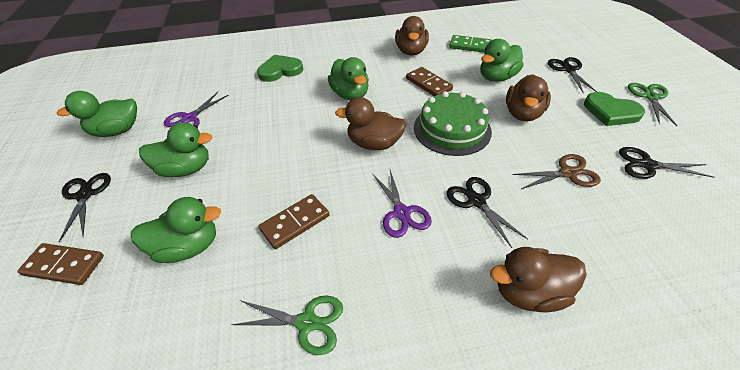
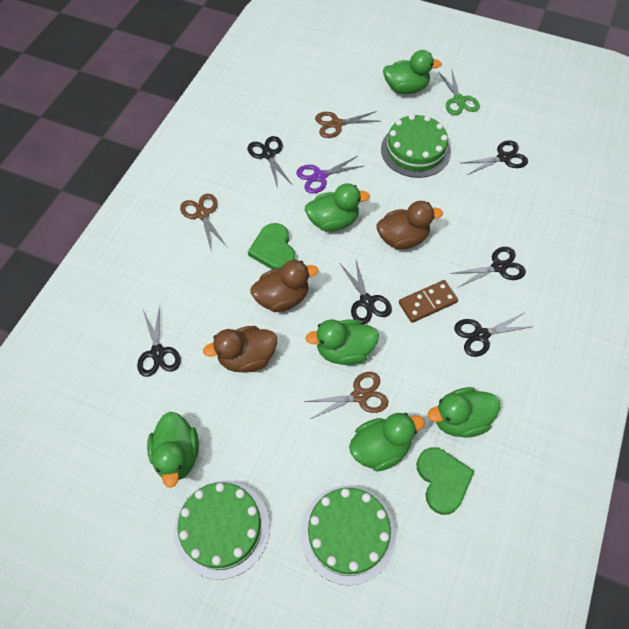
black scissors: [59,173,111,242] [446,177,528,248] [548,57,597,93] [619,147,714,179] = 4 -> [137,305,181,377] [248,136,292,189] [341,258,392,324] [450,247,526,287] [454,313,534,357] [462,140,528,175] = 6
brown domino: [17,243,104,285] [259,194,330,249] [406,67,453,96] = 3 -> [399,280,458,323] = 1
brown duck: [335,97,407,150] [395,16,429,55] [490,247,587,313] [506,74,551,121] = 4 -> [203,326,277,373] [251,260,318,312] [377,201,443,250] = 3
brown scissors: [512,154,601,189] = 1 -> [180,194,227,249] [304,372,389,419] [315,111,380,138] = 3
green cake: [414,91,492,156] = 1 -> [174,480,270,579] [300,485,396,585] [381,114,451,178] = 3
green domino: [449,35,492,53] = 1 -> none = 0
green duck: [57,91,137,137] [131,197,221,263] [139,122,213,177] [328,57,369,100] [480,39,524,82] = 5 -> [147,412,199,488] [305,183,370,232] [306,320,379,365] [349,413,425,471] [383,50,442,94] [428,387,500,438] = 6
green scissors: [231,295,343,355] [628,83,677,126] = 2 -> [439,71,480,115] = 1
purple scissors: [164,92,228,127] [372,170,432,238] = 2 -> [296,156,363,193] = 1

